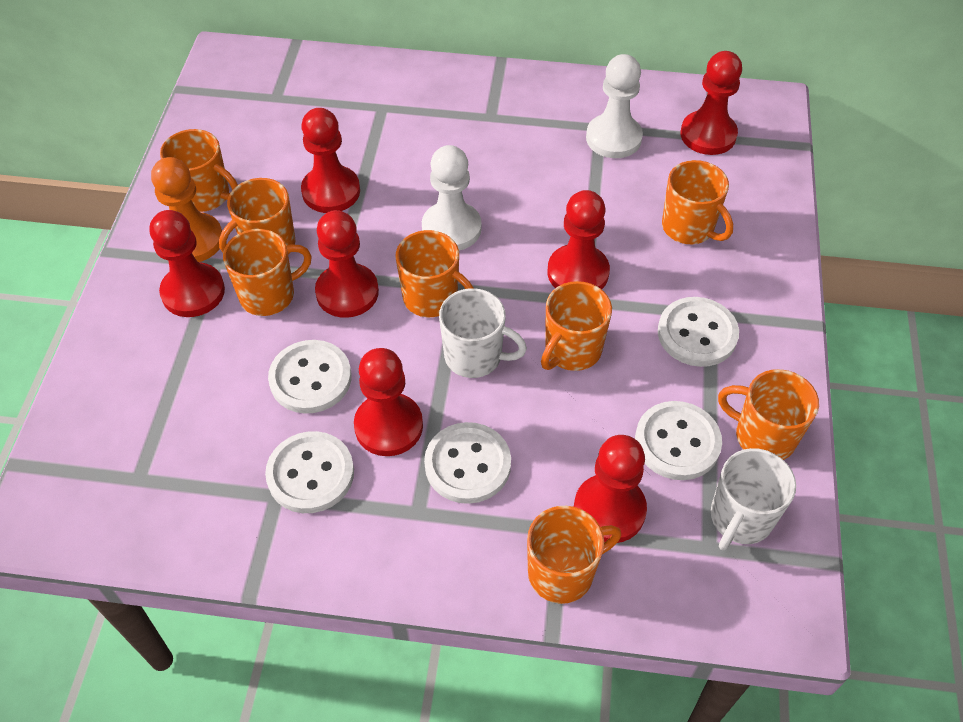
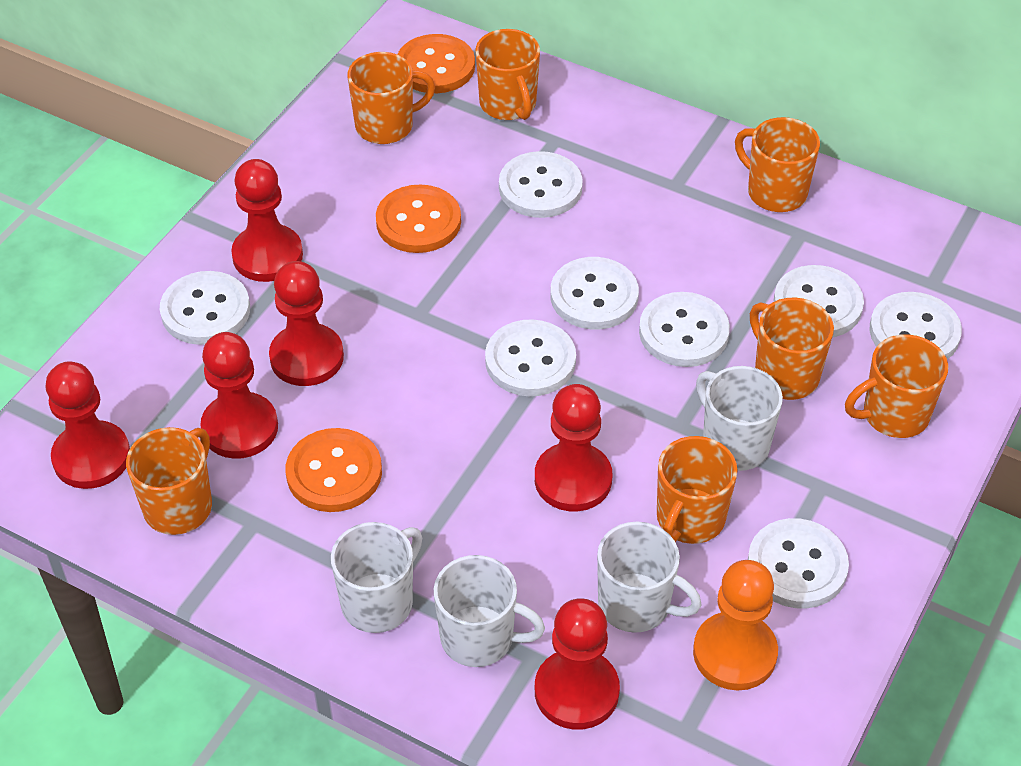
orange button: none = 0 -> [286,428,382,512] [376,184,461,253] [397,34,475,93] = 3
orange mug: [160,129,238,212] [219,178,295,254] [223,229,312,316] [396,230,474,317] [527,506,621,604] [541,281,612,371] [662,160,733,244] [718,369,819,460] = 8 -> [126,427,212,535] [347,52,435,144] [476,29,540,120] [657,436,738,544] [735,117,820,212] [750,298,834,400] [845,334,948,438] = 7
red pawn: [150,210,225,317] [301,108,360,213] [315,210,379,318] [354,348,423,456] [547,190,610,289] [574,435,647,543] [681,51,742,155] = 7 -> [46,362,130,489] [200,332,278,459] [231,159,303,282] [269,261,344,386] [535,384,612,512] [535,598,620,730] = 6
white button: [265,431,354,513] [268,340,351,414] [424,422,511,504] [635,401,722,480] [658,297,739,367] = 5 -> [160,271,250,345] [485,319,576,396] [499,151,583,218] [550,257,639,329] [639,292,730,367] [748,518,849,608] [774,265,864,337] [870,292,962,359] = 8
white mug: [439,288,527,378] [711,448,796,550] = 2 -> [331,522,422,633] [434,555,545,667] [597,522,702,633] [696,366,783,471] = 4
white pawn: [422,145,482,251] [586,54,643,158] = 2 -> none = 0

